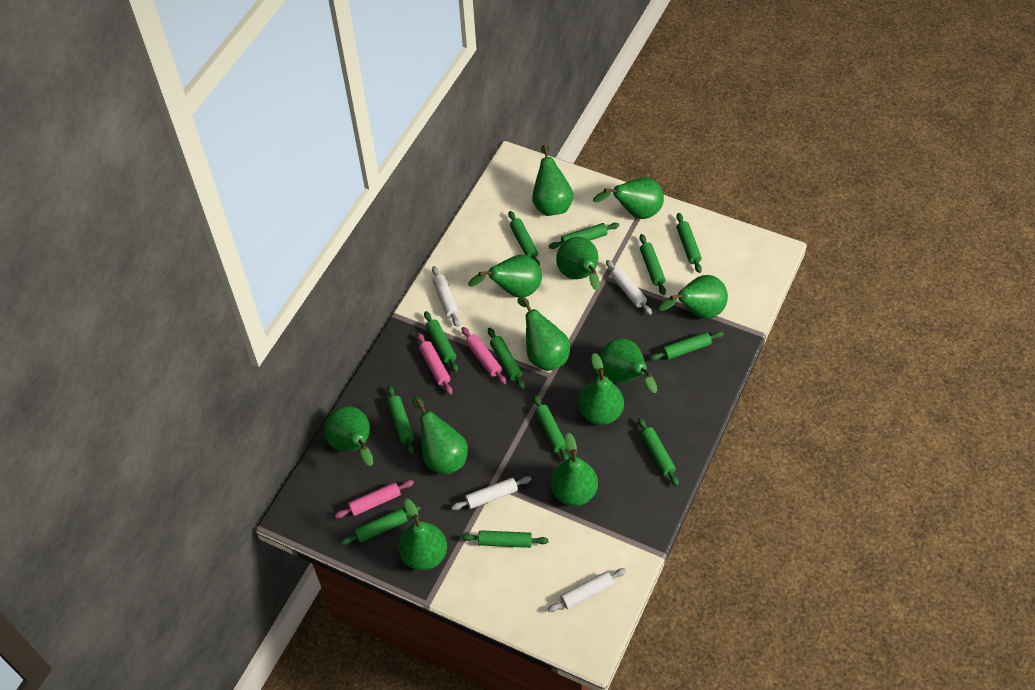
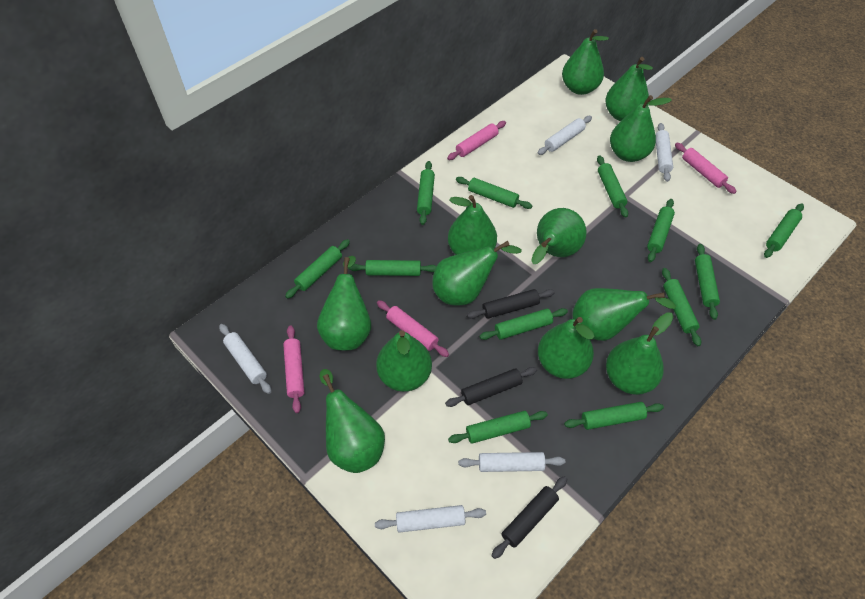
black rolling pin: none = 0 -> [445,367,537,407] [467,289,555,319] [492,476,567,559] = 3
pink rolling pin: [335,480,414,518] [417,333,453,395] [461,327,507,384] = 3 -> [283,326,304,413] [377,300,449,357] [447,121,506,160] [675,143,737,194] = 4
white rolling pin: [432,266,460,327] [451,476,531,510] [547,568,626,612] [606,260,652,315] = 4 -> [219,324,272,394] [375,505,486,533] [458,452,565,472] [538,116,592,155] [655,123,673,182] = 5

